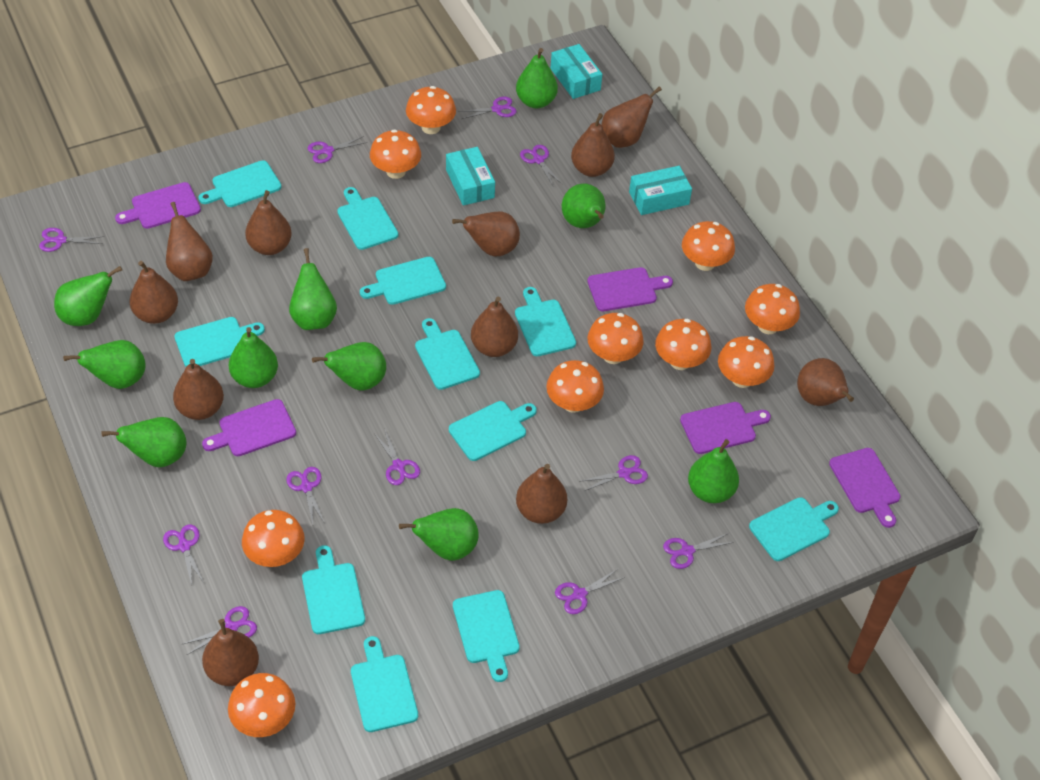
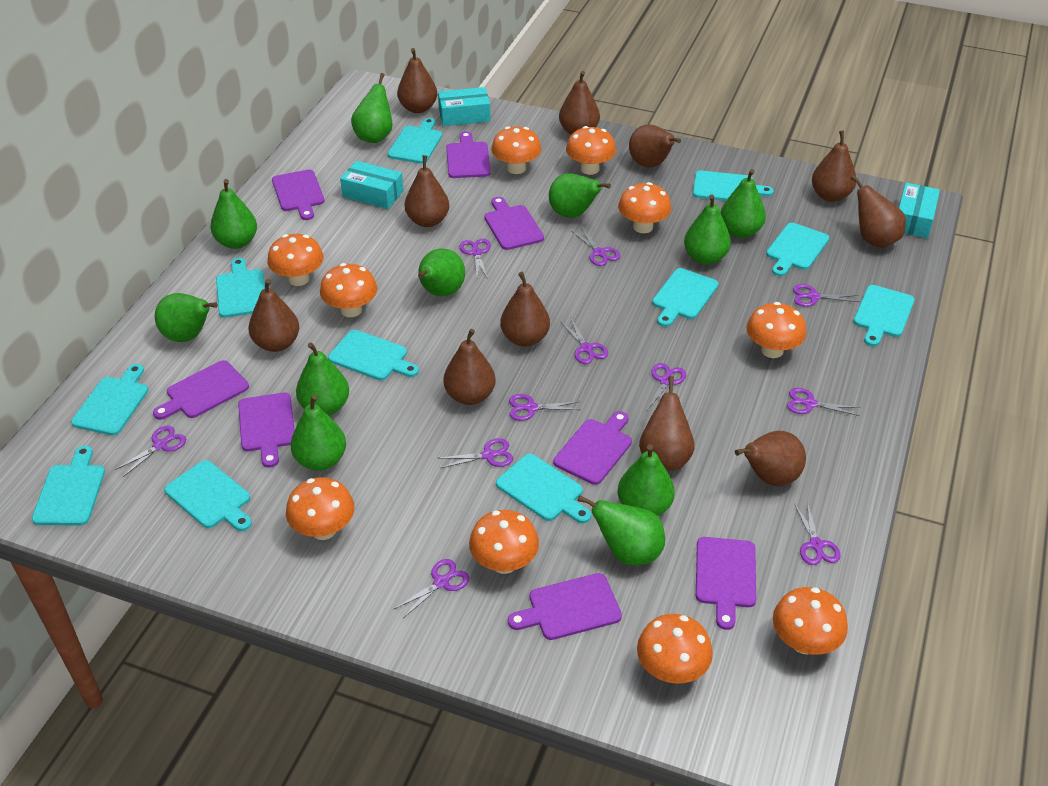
green pear: [54,266,122,326] [63,340,146,389] [101,417,186,468] [229,327,278,388] [289,248,337,330] [312,342,386,391] [399,508,479,561] [516,48,558,108] [562,183,605,228] [688,439,739,503] = 10 -> [155,293,218,342] [210,179,257,249] [290,395,346,471] [296,343,349,416] [351,73,393,143] [418,249,465,296] [549,173,611,218] [578,495,665,565] [618,444,675,516] [684,194,731,265] [720,169,766,238] = 11
purple cutting board: [115,182,201,229] [202,399,296,456] [587,267,673,311] [680,402,771,454] [829,448,900,528] = 5 -> [153,360,249,420] [238,392,295,468] [272,169,325,220] [446,131,491,178] [484,197,544,250] [508,573,622,640] [553,411,632,485] [696,537,756,630] = 8

